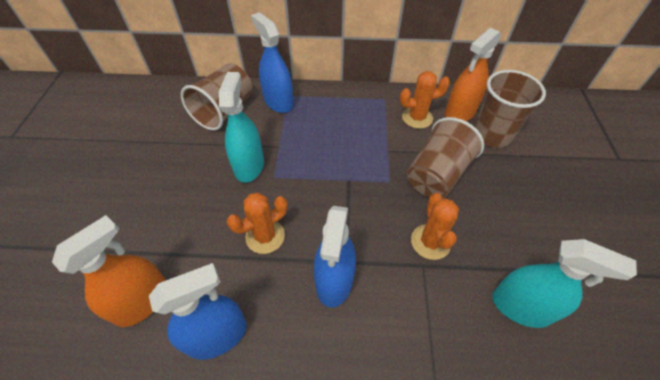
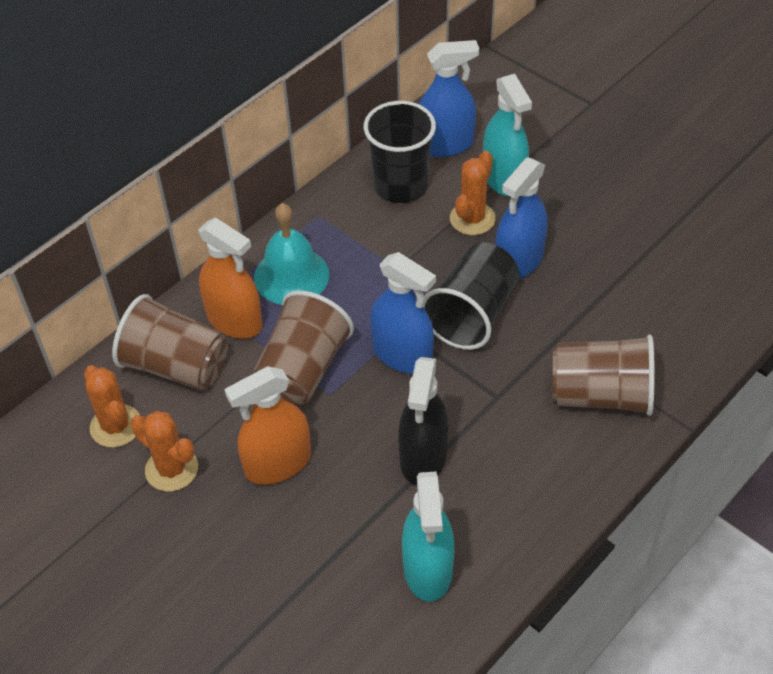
black cup: none = 0 -> [364,101,436,203] [423,242,519,350] = 2
black spray bottle: none = 0 -> [398,357,448,485] = 1
turquoise bell: none = 0 -> [254,203,329,305] = 1

